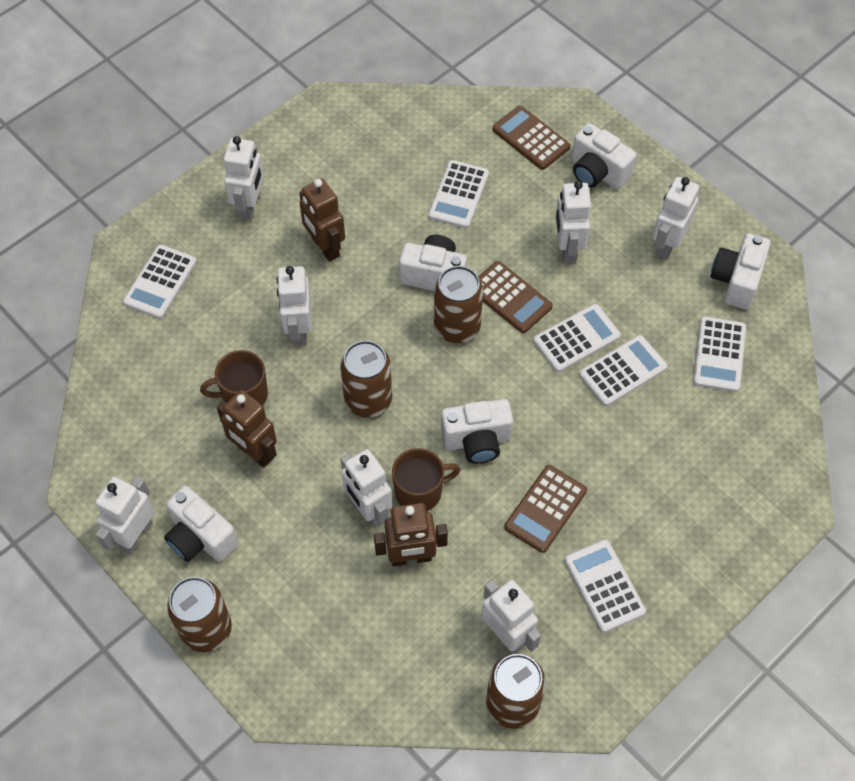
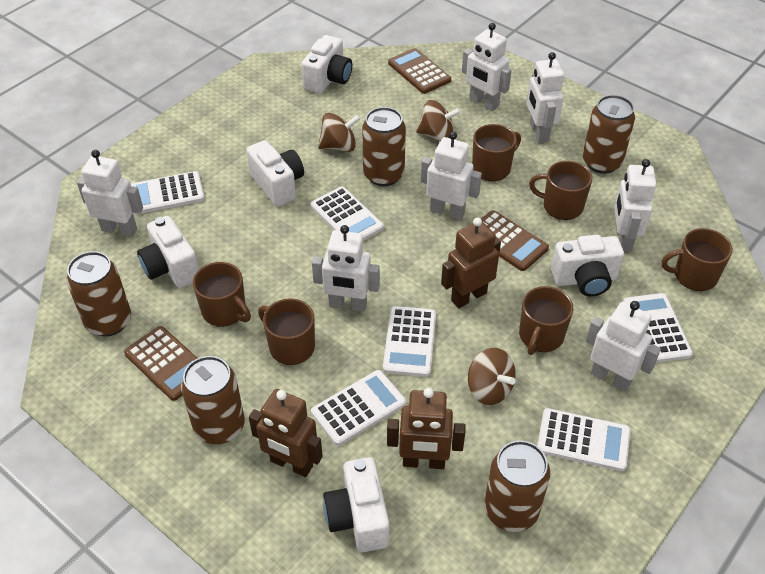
brown can: [167,577,232,652] [340,340,392,418] [434,266,483,343] [486,654,546,729] = 4 -> [66,251,131,336] [181,356,245,444] [362,107,406,186] [484,440,550,532] [583,95,635,174] = 5
brown mug: [200,350,268,406] [392,448,460,511] = 2 -> [193,262,251,327] [258,298,315,365] [472,124,521,181] [519,286,573,355] [529,161,592,220] [661,228,733,291] = 6
brown spinning top: none = 0 -> [318,113,361,152] [416,100,461,141] [468,348,516,405] = 3

